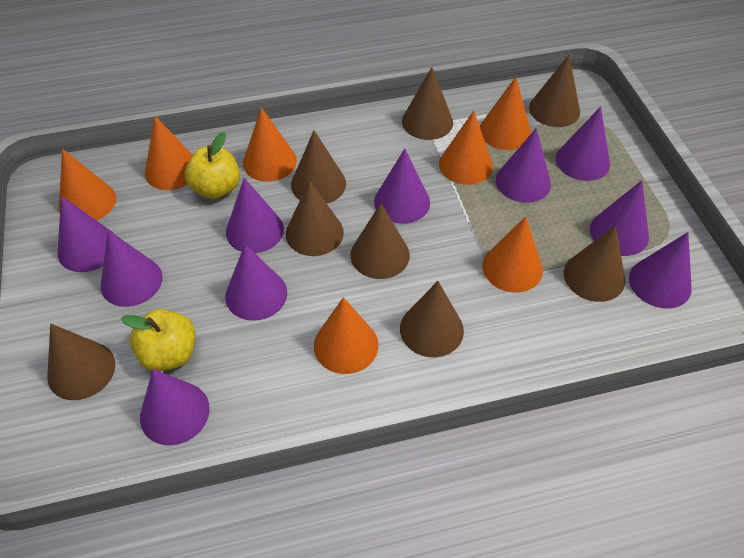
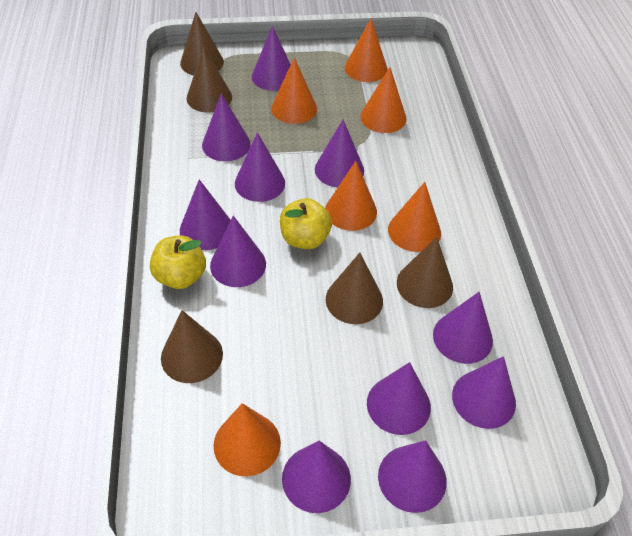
brown cone: [47,324,115,400] [286,180,344,256] [291,131,346,204] [350,203,410,279] [400,281,464,357] [402,67,453,140] [529,55,580,127] [564,225,625,302] = 8 -> [161,310,223,383] [180,12,224,75] [187,46,232,113] [326,253,383,324] [397,237,453,308] = 5
orange cone: [59,149,116,221] [145,116,192,190] [243,107,297,182] [314,297,378,374] [439,111,493,185] [480,77,531,150] [482,216,543,293] = 7 -> [214,403,281,476] [271,57,317,124] [325,161,377,231] [344,18,388,82] [360,67,407,133] [388,182,441,252] = 6
purple cone: [58,196,114,272] [101,230,163,307] [140,369,210,445] [225,244,287,321] [226,178,284,253] [374,149,430,224] [496,128,551,203] [556,107,610,181] [590,180,649,256] [629,232,691,309] = 10 -> [180,179,231,250] [202,93,251,161] [210,216,266,287] [235,132,285,202] [252,26,291,91] [282,441,351,513] [315,120,364,188] [367,362,431,435] [378,440,447,513] [433,292,493,364] [452,356,516,429] = 11

